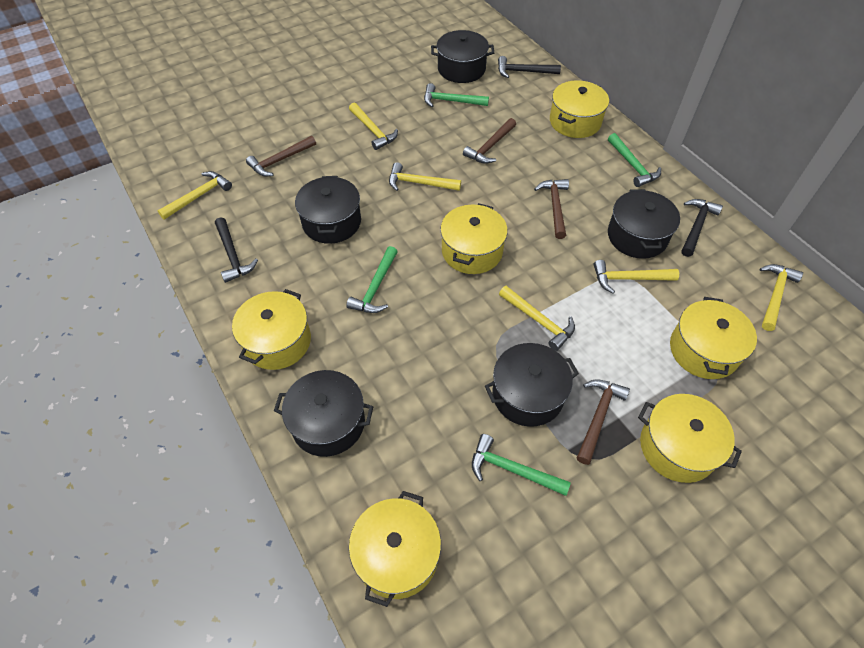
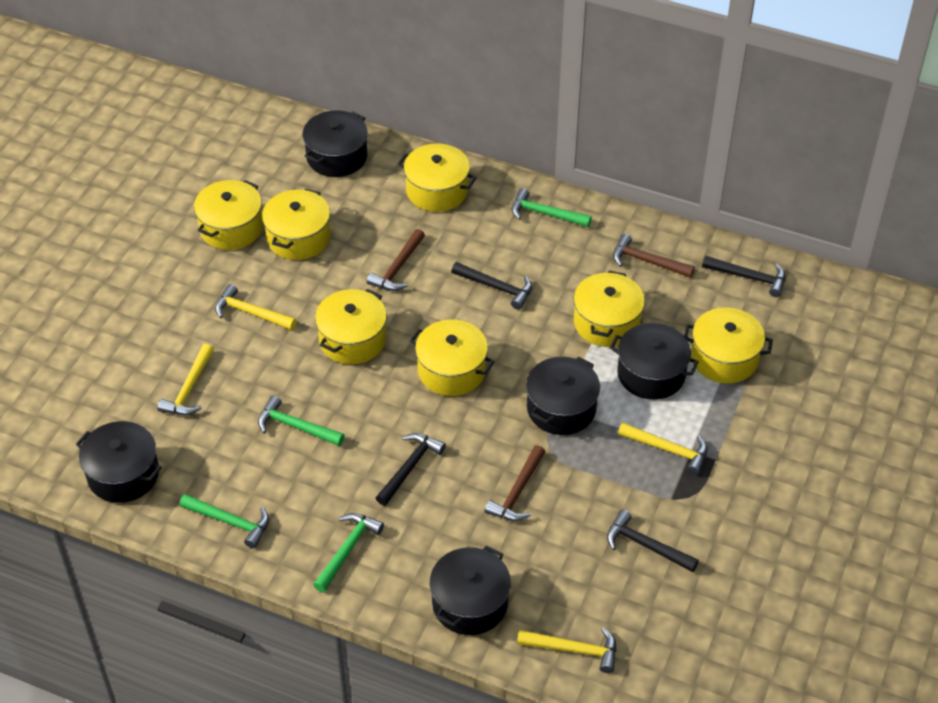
black hammer: [215,217,258,283] [498,56,561,78] [682,199,723,257] = 3 -> [376,433,446,506] [451,262,532,310] [607,510,699,572] [702,256,786,297] = 4
brown hammer: [246,136,316,177] [463,118,516,164] [534,179,569,239] [577,379,630,465] = 4 -> [367,229,425,291] [485,445,545,521] [613,234,695,278] = 3
yellow hammer: [157,171,232,220] [349,103,398,150] [389,162,461,191] [499,286,575,351] [594,260,679,293] [760,264,803,331] = 6 -> [157,344,214,415] [215,284,297,330] [517,628,616,673] [618,423,708,475] = 4
yellow pot: [232,289,311,370] [349,491,441,607] [440,203,508,274] [550,80,609,138] [638,394,742,483] [670,297,757,379] = 6 -> [194,180,263,250] [262,188,331,260] [315,289,387,364] [398,144,476,212] [409,320,494,396] [574,271,645,347] [684,307,773,383] = 7

